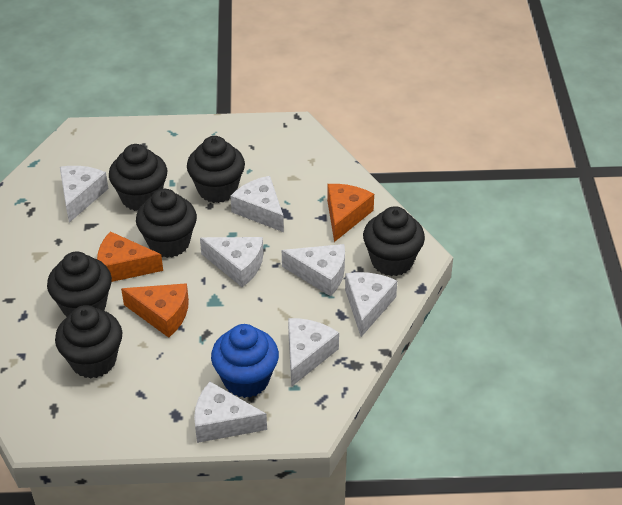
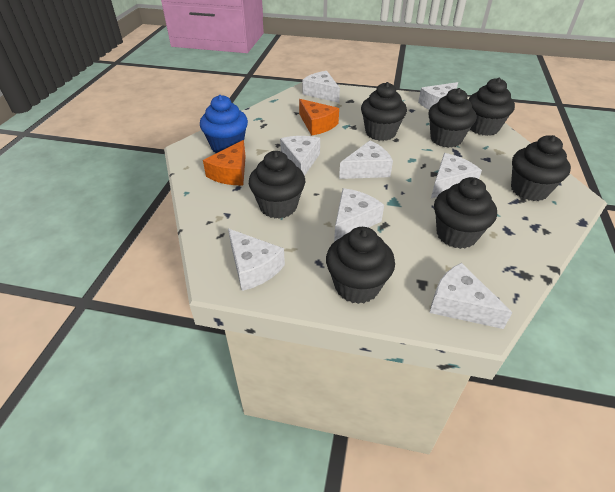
black cupcake: [47,252,112,317] [55,305,122,379] [109,144,167,211] [136,189,197,258] [187,136,245,203] [363,206,425,276] = 6 -> [249,151,305,219] [326,227,395,304] [361,82,407,141] [428,88,476,148] [434,177,497,249] [468,78,515,136] [511,135,571,201] = 7
orange cheese: [97,231,163,282] [121,283,189,338] [327,184,374,242] = 3 -> [203,140,246,185] [299,99,339,136] = 2
white cheese: [60,166,109,223] [194,382,267,443] [200,237,263,287] [230,176,284,232] [282,244,345,296] [288,318,339,387] [345,272,397,337] = 7 -> [228,229,285,291] [280,136,320,176] [302,71,340,103] [334,188,384,242] [339,141,393,179] [418,82,458,110] [430,263,513,329] [431,153,482,198] = 8

